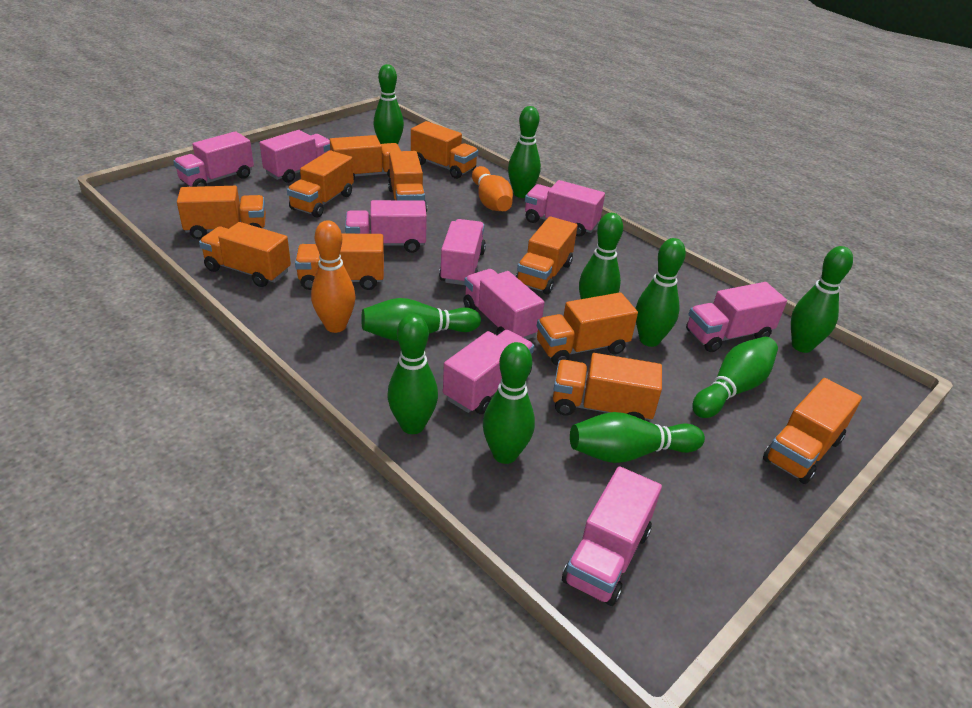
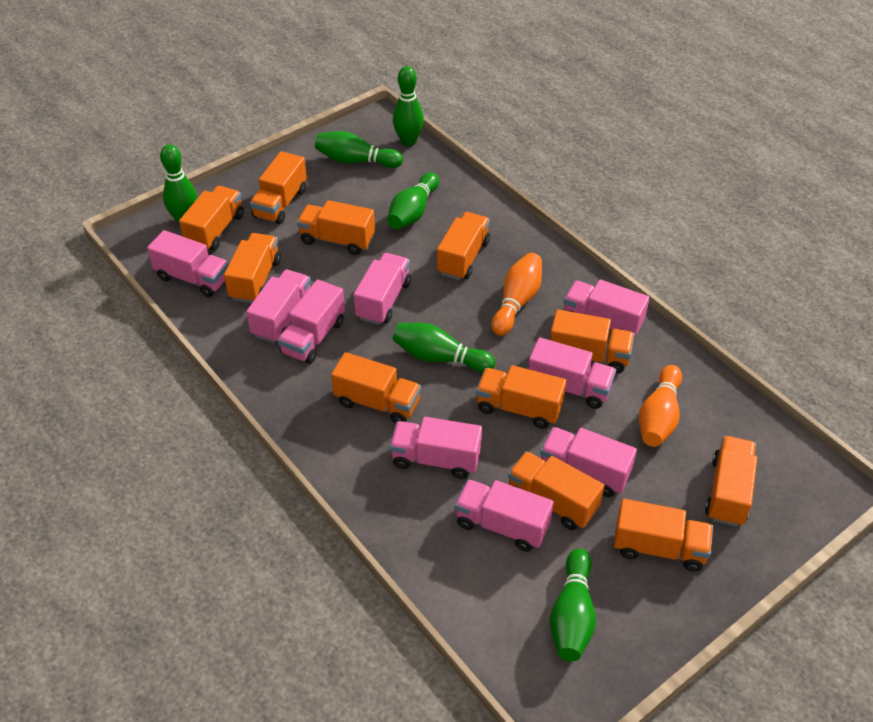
green bowling pin: [361,298,481,341] [373,64,404,144] [387,314,438,434] [483,342,535,464] [508,106,541,198] [570,412,705,463] [579,213,623,299] [635,238,686,347] [692,337,778,418] [791,246,853,353] = 10 -> [160,144,198,225] [315,131,403,168] [387,172,439,229] [393,66,424,146] [393,323,495,372] [550,549,596,661] = 6

